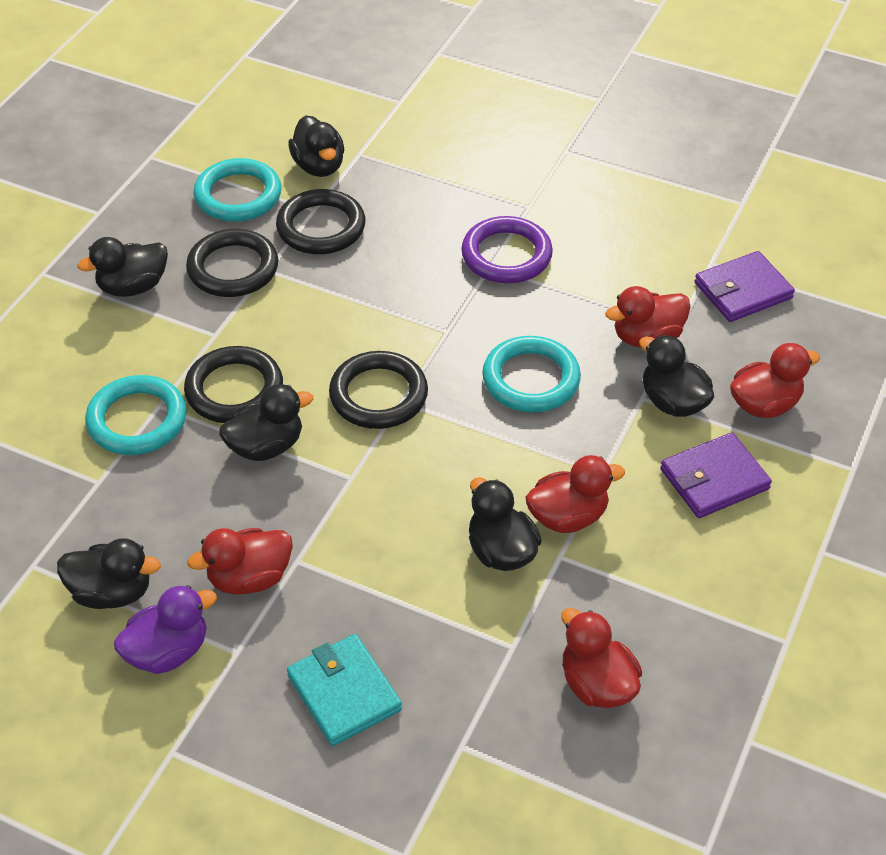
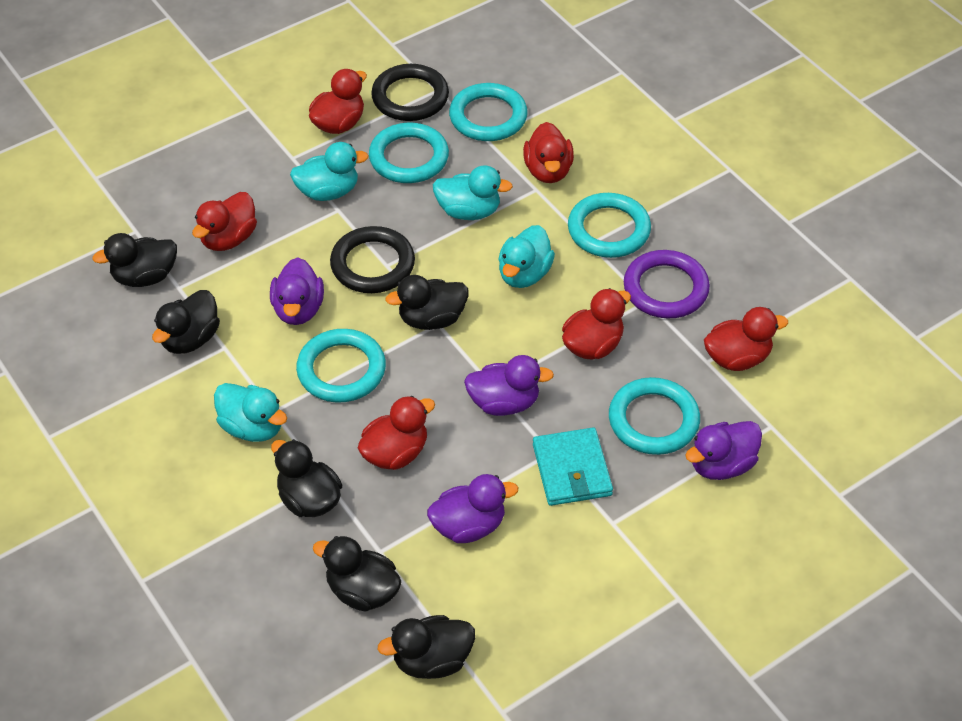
black ring: [184,346,283,423] [186,229,278,297] [276,189,365,254] [329,351,428,429] = 4 -> [330,226,415,293] [371,64,449,121] = 2
purple duck: [114,585,217,674] = 1 -> [270,257,324,325] [427,474,518,543] [464,355,554,416] [685,421,762,480] = 4
purple wallet: [660,432,772,518] [695,251,795,322] = 2 -> none = 0
red duck: [187,528,293,594] [525,455,625,533] [561,608,642,708] [605,286,691,347] [730,343,820,418] = 5 -> [192,192,257,251] [309,69,367,134] [358,396,435,470] [523,122,574,183] [562,288,631,360] [704,307,788,371] = 6
turquoise duck: none = 0 -> [214,383,287,442] [290,142,369,201] [433,166,513,220] [498,225,555,288] = 4
turquoise ring: [85,375,187,455] [193,158,281,222] [482,336,581,412] = 3 -> [296,329,386,403] [369,123,449,183] [449,83,528,141] [568,193,651,258] [609,377,700,455] = 5

